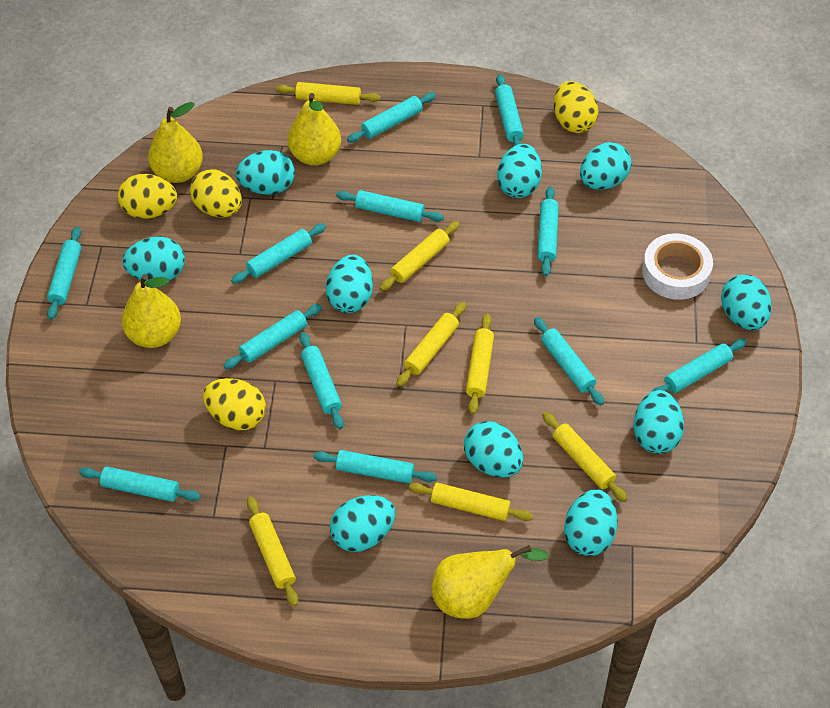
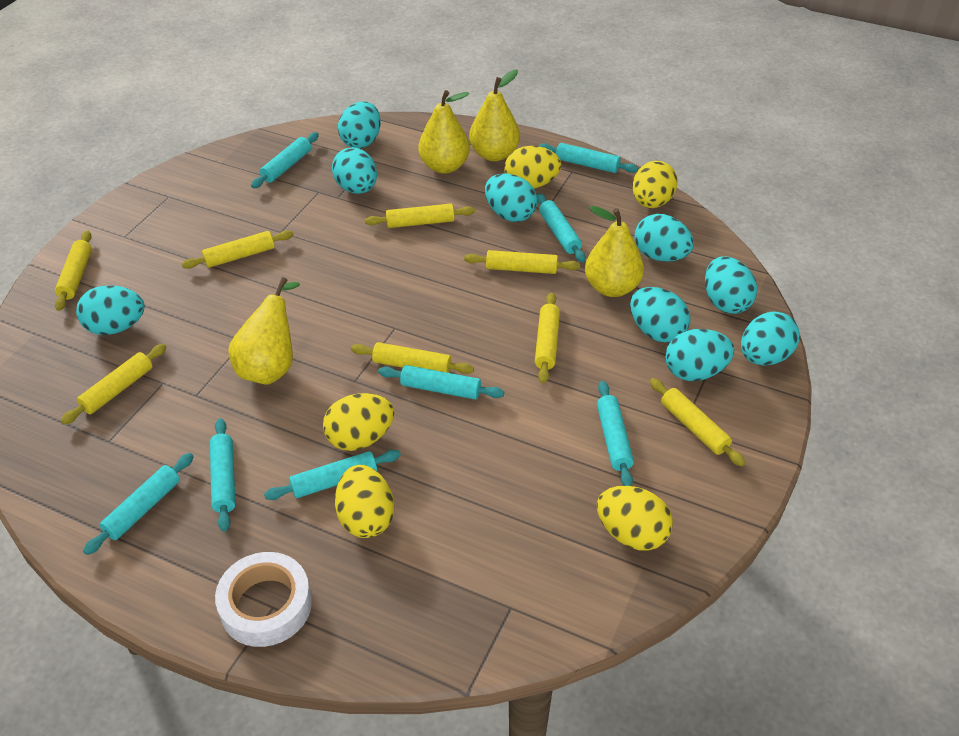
turquoise egg: [122,237,185,281] [235,150,295,195] [326,255,373,313] [330,495,395,552] [464,421,523,478] [497,144,542,198] [564,489,617,556] [580,142,632,190] [634,390,684,454] [721,274,772,330] = 10 -> [76,285,145,335] [332,147,377,194] [338,101,381,149] [485,173,537,222] [630,287,690,343] [634,214,694,262] [665,329,734,381] [705,256,757,314] [741,311,800,366] = 9
turquoise rolling pin: [47,226,81,320] [79,467,201,502] [223,304,322,369] [231,223,326,284] [300,332,344,429] [313,450,437,484] [336,190,444,222] [347,92,436,143] [495,74,524,146] [534,317,604,405] [538,186,559,276] [652,339,747,393] = 12 -> [83,453,194,555] [210,418,236,531] [251,132,319,188] [264,450,401,500] [378,365,504,400] [537,193,586,263] [539,143,638,173] [597,381,634,486] = 8
yellow egg: [118,174,177,219] [190,169,242,217] [203,378,266,430] [554,81,599,133] = 4 -> [323,393,394,451] [335,465,394,538] [504,146,561,189] [597,486,673,551] [632,161,678,208] = 5
yellow rolling pin: [247,496,298,607] [276,82,381,105] [379,221,460,291] [396,302,466,387] [409,483,533,521] [466,313,494,414] [542,412,627,502] = 7 -> [55,230,92,311] [60,344,167,425] [182,230,294,269] [351,342,474,374] [365,204,475,228] [464,250,580,274] [535,293,560,383] [650,378,745,467] = 8

